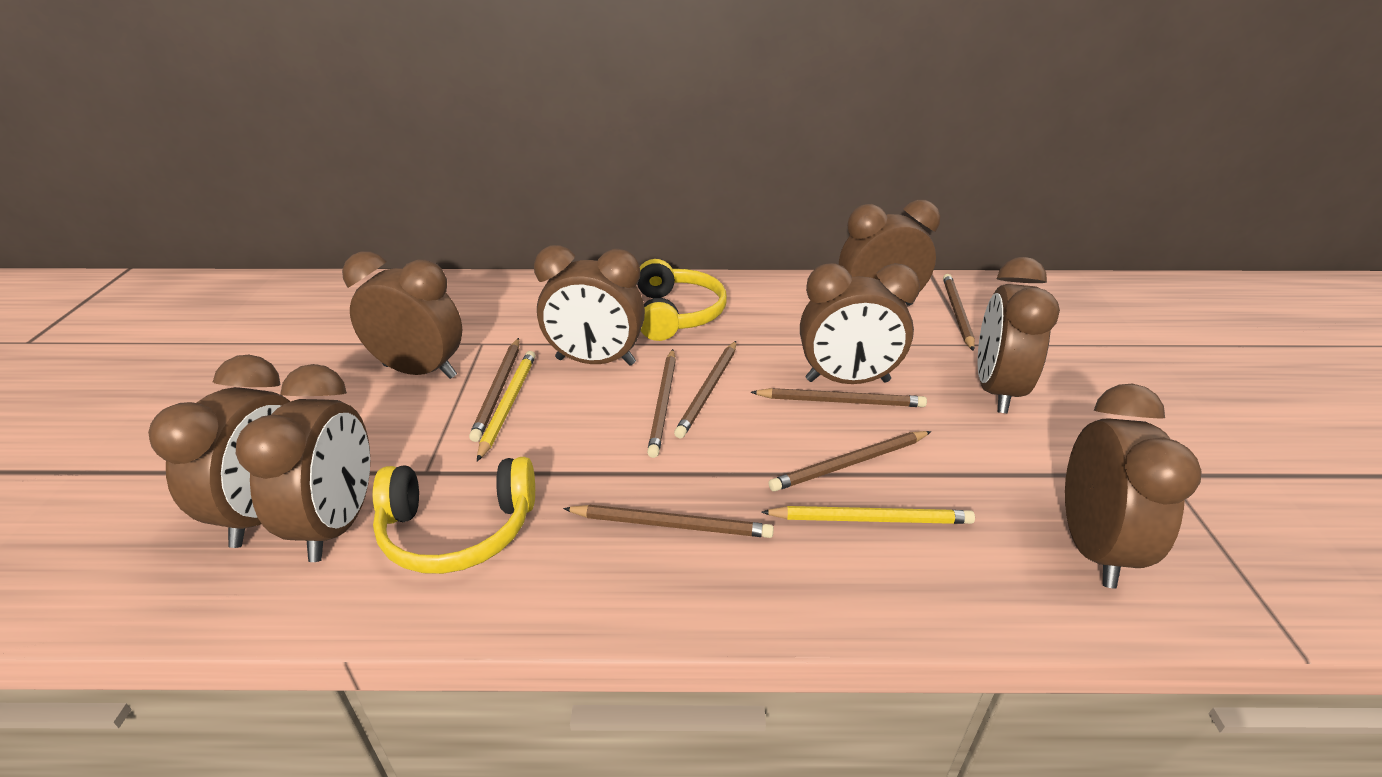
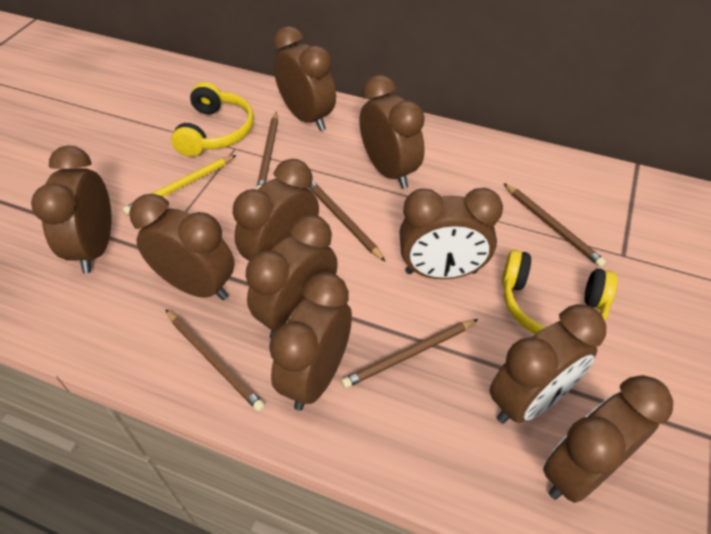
brown clock: [148,355,291,548] [236,364,370,562] [342,251,463,379] [534,245,645,366] [800,263,920,384] [839,200,940,306] [978,257,1060,413] [1065,384,1202,589] = 8 -> [31,145,112,273] [129,194,235,300] [233,159,319,261] [246,215,338,338] [269,272,352,411] [273,26,336,131] [359,75,425,189] [399,188,503,279] [490,304,606,424] [543,375,673,503] = 10
brown pencil: [469,338,519,442] [563,505,774,538] [647,349,676,458] [674,341,736,438] [751,388,927,407] [768,431,931,491] [943,274,975,351] = 7 -> [165,309,265,412] [256,112,278,190] [309,180,386,262] [341,319,478,388] [504,183,606,267] = 5
yellow pencil: [477,351,536,461] [761,506,975,524] = 2 -> [123,155,236,215] = 1

